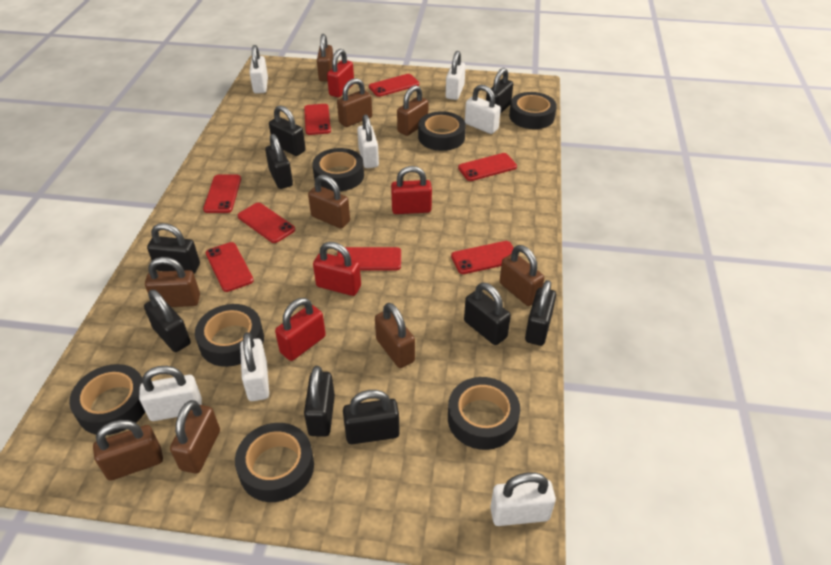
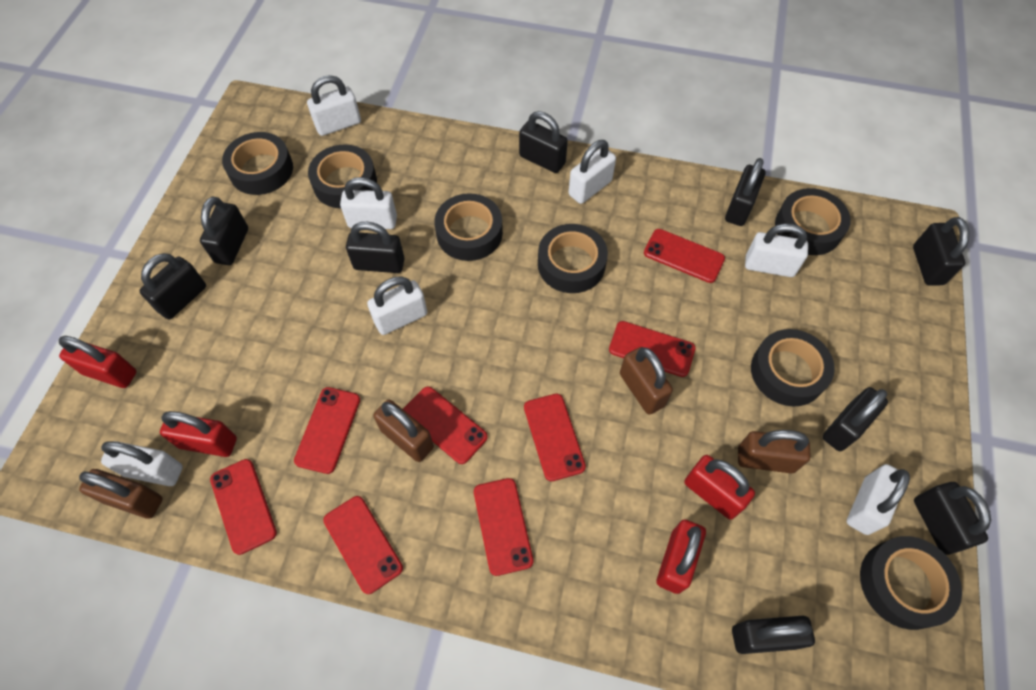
brown padlock: [93,420,163,481] [145,257,200,307] [170,400,220,474] [308,175,350,228] [317,34,333,81] [337,78,372,127] [375,303,415,368] [397,85,428,136] [500,245,544,306] = 9 -> [79,469,163,519] [373,400,434,462] [620,347,673,415] [738,430,811,473] = 4

